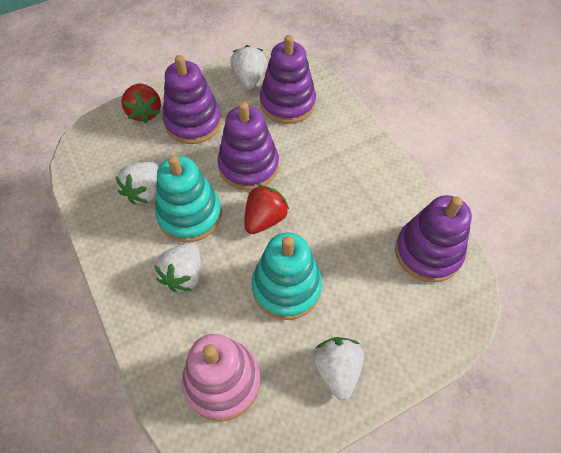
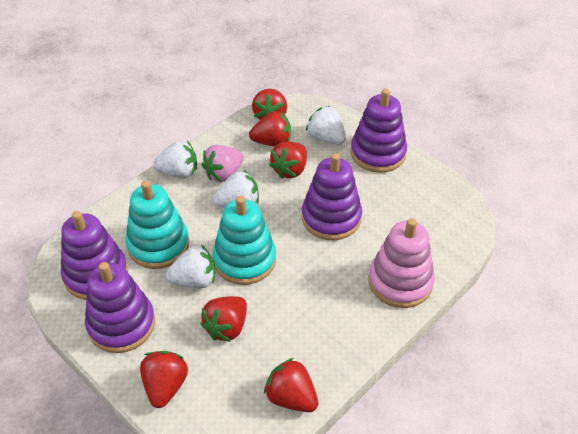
pink strawberry: none = 0 -> [202,145,244,182] = 1
red strawberry: [121,83,161,123] [244,184,289,234] = 2 -> [140,351,188,408] [200,296,247,342] [249,111,291,147] [252,89,287,120] [264,358,318,412] [269,142,307,179] = 6

